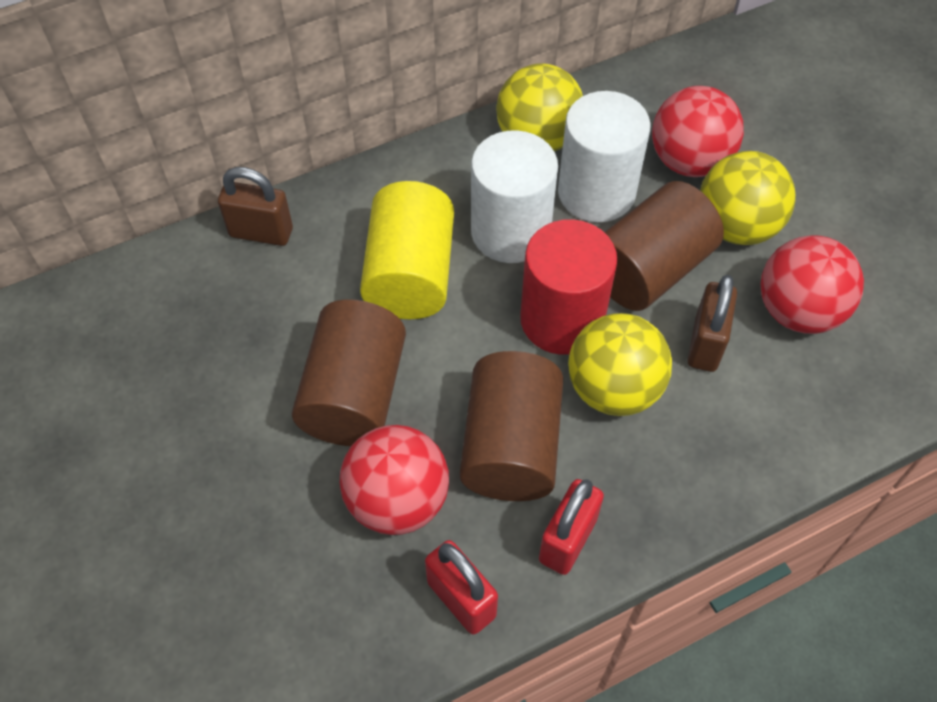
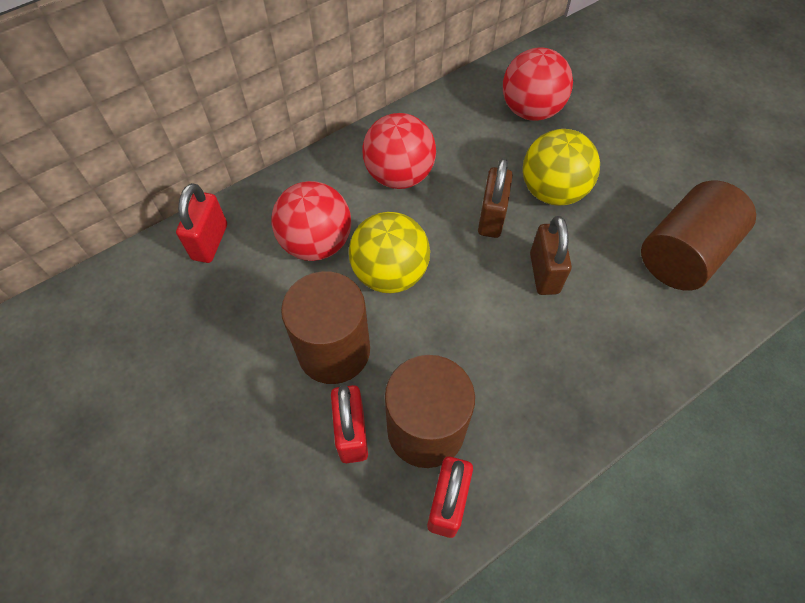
red cylinder: [520,219,617,355] = 1 -> none = 0
red padlock: [425,540,498,634] [539,479,604,575] = 2 -> [176,183,227,263] [331,385,368,463] [427,456,473,538] = 3
white cylinder: [471,130,558,263] [558,91,651,222] = 2 -> none = 0
yellow ball: [496,63,583,152] [568,313,672,416] [700,151,796,245] = 3 -> [349,212,430,293] [523,129,600,206] = 2
yellow cylinder: [360,181,454,319] = 1 -> none = 0

